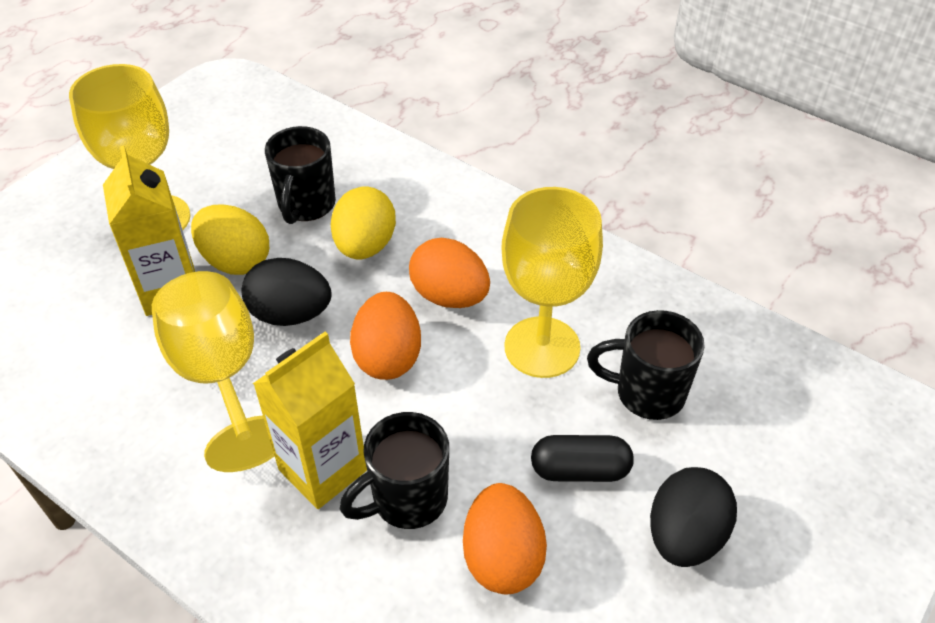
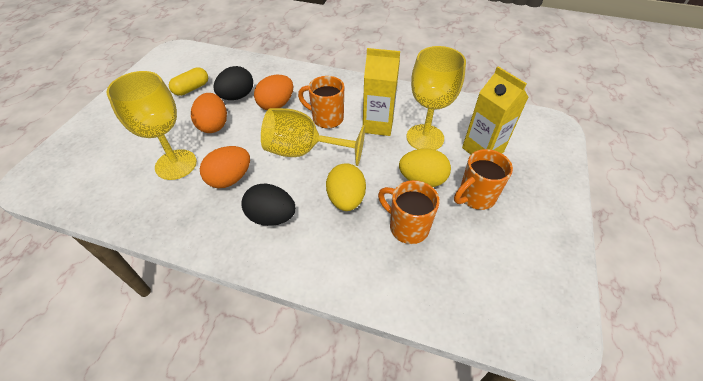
black capsule: [531,435,634,482] = 1 -> none = 0
black mug: [265,126,336,224] [340,412,449,529] [587,310,705,420] = 3 -> none = 0
orange mug: none = 0 -> [298,76,344,129] [378,180,440,244] [454,149,513,210] = 3
yellow capsule: none = 0 -> [169,67,208,96] = 1

